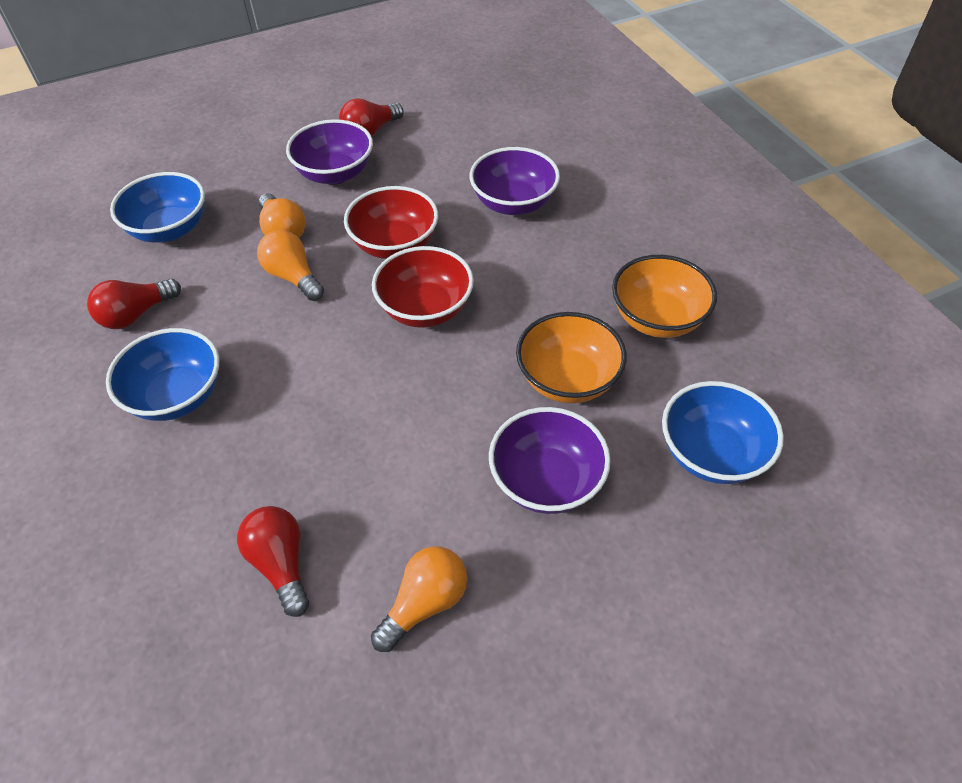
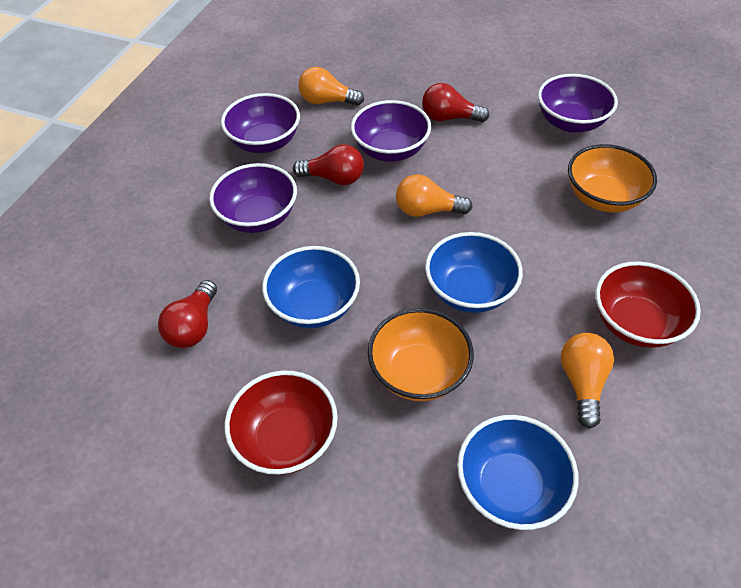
purple bowl: [286,119,373,185] [470,147,560,215] [489,407,611,514] = 3 -> [209,163,297,233] [221,93,300,153] [351,100,431,162] [538,74,618,132] = 4

